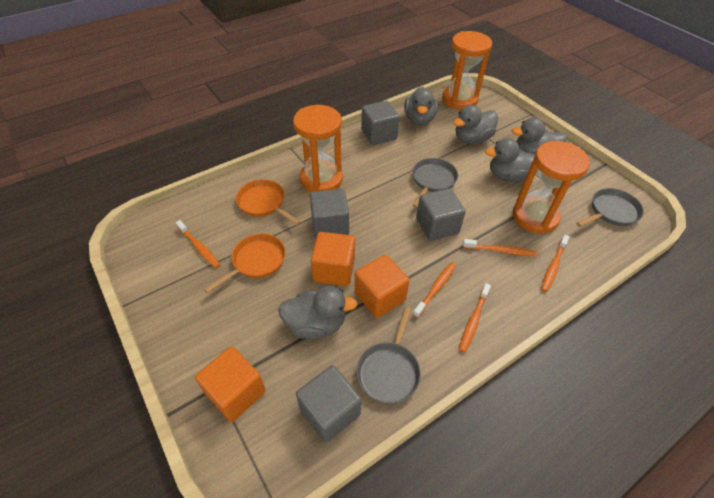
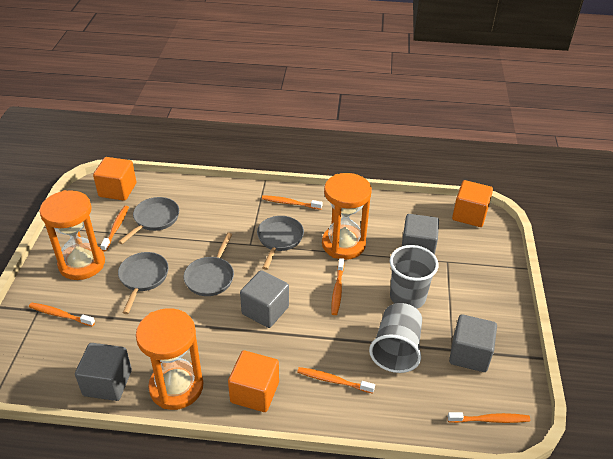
grey cup: none = 0 -> [369,303,422,373] [390,245,438,309] = 2
grey duck: [278,286,358,339] [404,86,438,126] [453,105,498,144] [485,138,535,182] [512,118,567,154] = 5 -> none = 0
grey pan: [357,307,421,404] [412,158,458,208] [576,188,644,227] = 3 -> [118,197,179,244] [118,252,169,314] [184,232,234,296] [257,216,304,270] = 4
orange pan: [204,233,286,293] [236,179,300,225] = 2 -> none = 0
orange toothbrush: [176,220,220,268] [413,262,456,318] [459,283,491,353] [463,239,537,257] [541,235,569,292] = 5 -> [29,303,95,326] [100,206,129,251] [262,195,322,210] [297,367,375,394] [331,258,344,315] [447,412,530,423] = 6

